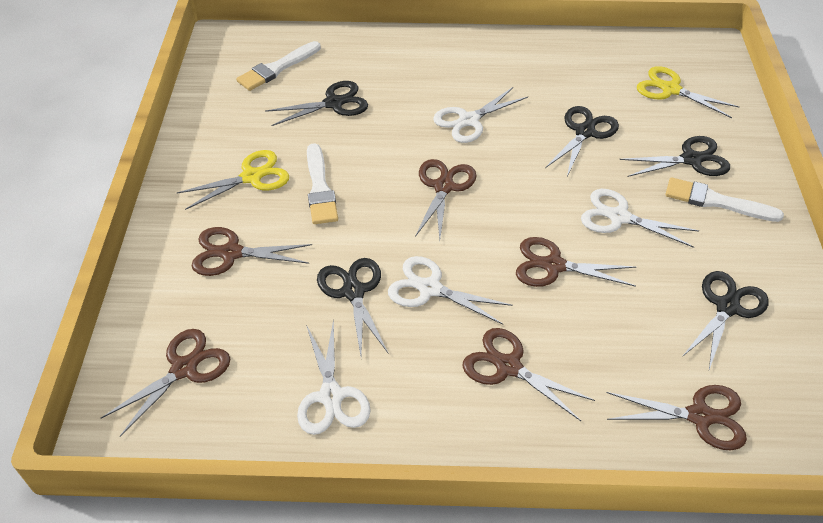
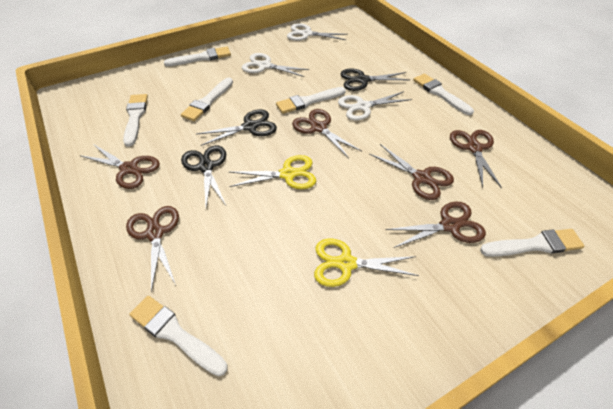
black scissors: [265,81,368,126] [317,258,389,356] [545,106,619,176] [619,136,730,177] [682,271,769,370] = 5 -> [181,145,226,207] [197,109,277,146] [340,68,409,91] = 3
white brush: [236,41,321,91] [307,143,338,224] [665,177,784,222] = 3 -> [123,94,148,147] [129,296,228,376] [164,47,231,66] [181,78,233,121] [276,87,346,114] [413,74,474,115] [480,229,584,257] = 7
white scissors: [297,319,371,435] [388,256,513,325] [433,87,528,143] [581,189,699,248] = 4 -> [242,53,309,77] [287,23,348,41] [338,91,412,120] = 3

